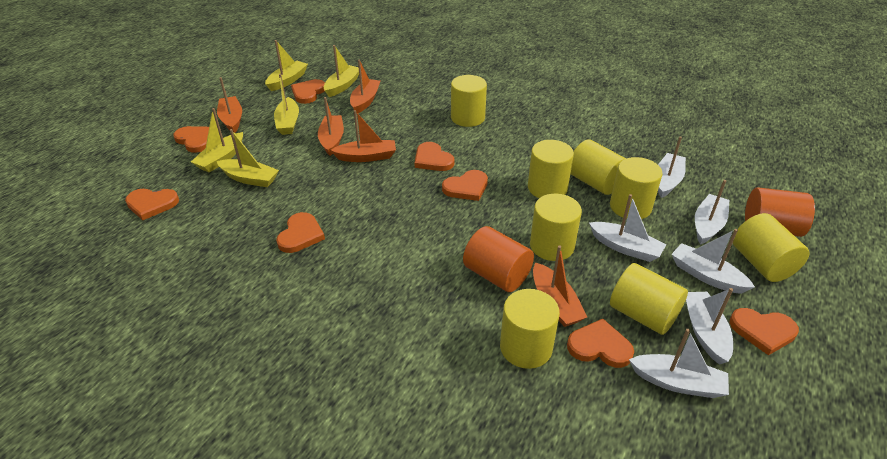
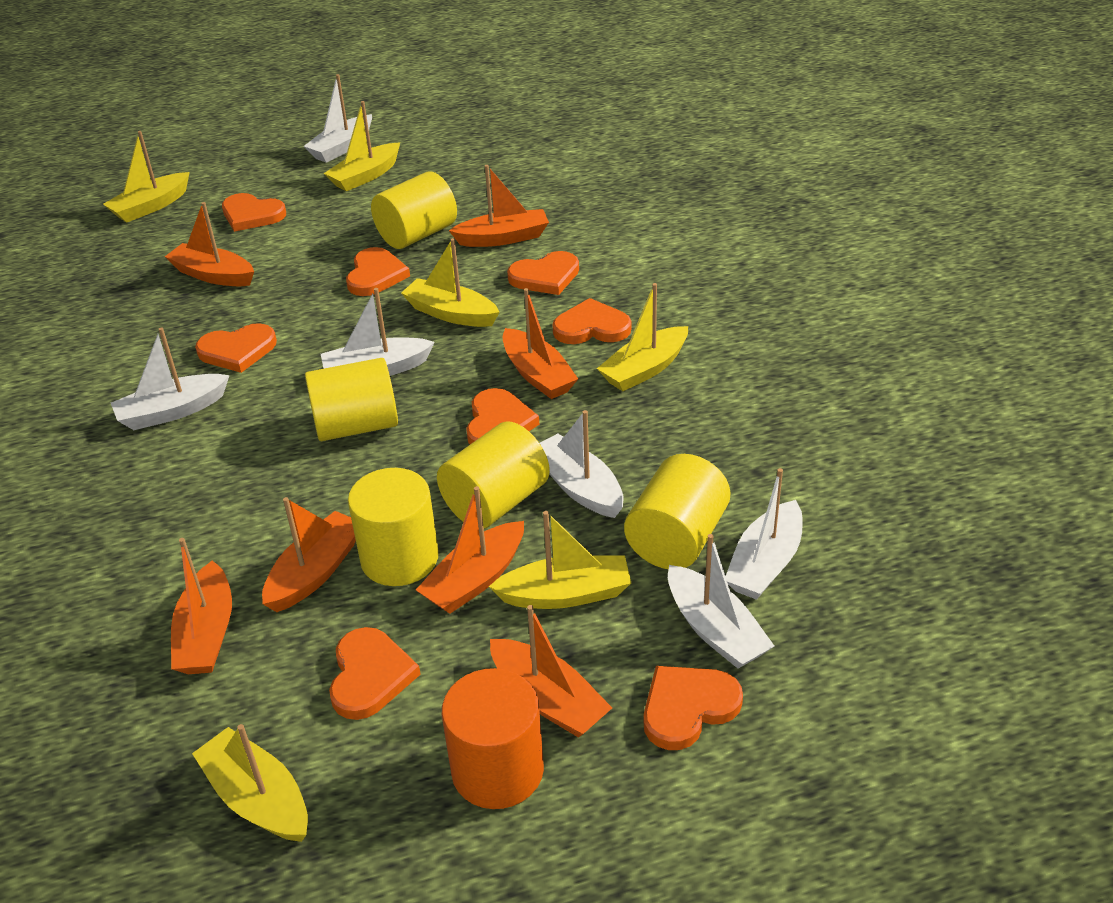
orange boat: [217,77,242,133] [318,97,344,156] [331,110,396,162] [350,59,380,114] [533,245,587,327] = 5 -> [165,202,254,286] [171,538,232,674] [262,497,356,612] [416,486,524,614] [449,165,549,247] [490,605,612,738] [502,288,578,399] = 7
orange cylinder: [463,226,534,292] [745,188,815,237] = 2 -> [442,668,544,809] = 1
yellow boat: [191,108,243,173] [217,129,279,187] [265,40,308,91] [274,74,299,135] [324,45,359,97] = 5 -> [103,131,190,222] [192,724,308,842] [324,101,400,191] [401,238,500,327] [489,511,631,609] [597,283,688,391] = 6
yellow cylinder: [451,75,487,127] [500,289,560,369] [528,140,574,198] [530,194,582,261] [571,140,626,195] [610,157,663,219] [610,263,688,335] [733,213,809,282] = 8 -> [305,358,398,441] [348,468,439,586] [371,171,457,249] [437,421,550,529] [624,454,730,569] = 5

